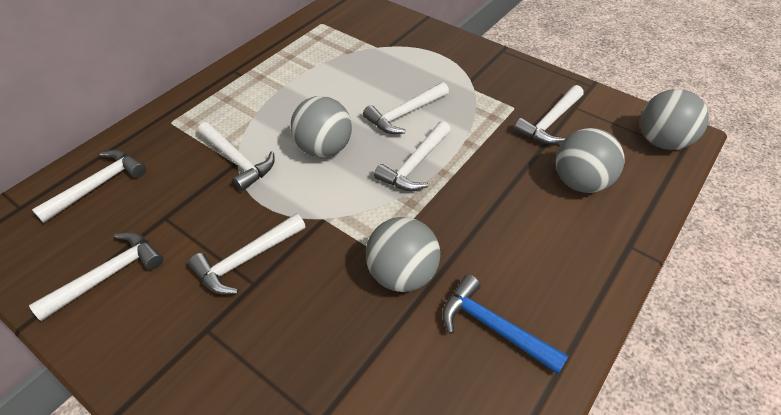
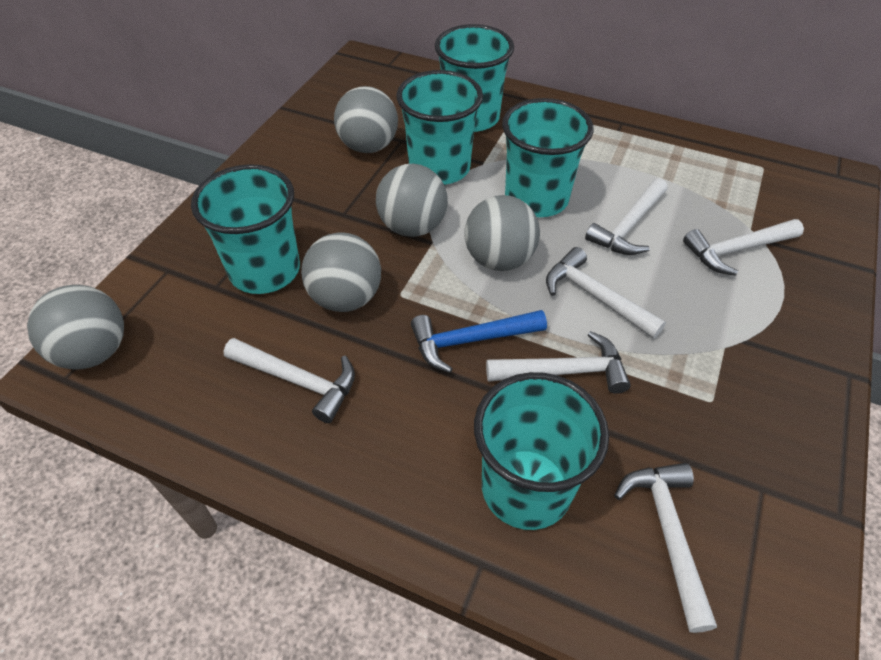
grey ball: [291,96,352,157] [366,217,440,292] [556,128,625,193] [641,89,709,150] = 4 -> [27,285,124,370] [301,232,381,312] [334,86,398,153] [376,164,448,237] [464,195,540,271] = 5
turquoise cup: none = 0 -> [191,164,300,294] [396,70,483,185] [435,24,514,132] [474,372,609,530] [502,98,594,217] = 5
white hammer: [29,232,163,321] [32,150,146,223] [188,214,306,295] [198,122,275,191] [363,82,449,134] [374,121,451,191] [514,85,584,144] = 7 -> [224,338,355,423] [486,331,631,394] [546,247,666,339] [585,178,668,255] [614,463,717,633] [683,219,804,276] = 6

